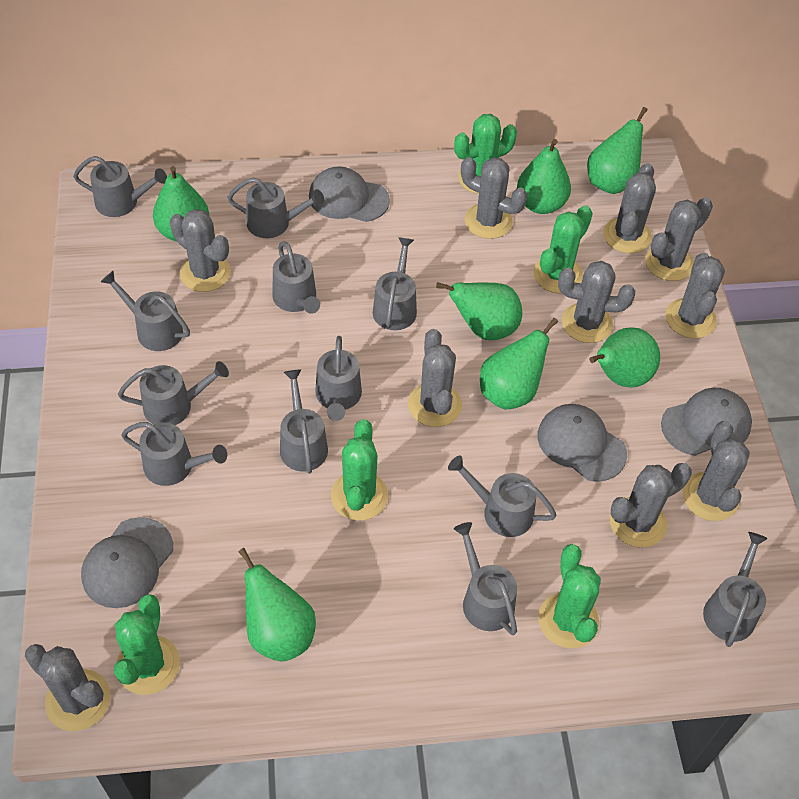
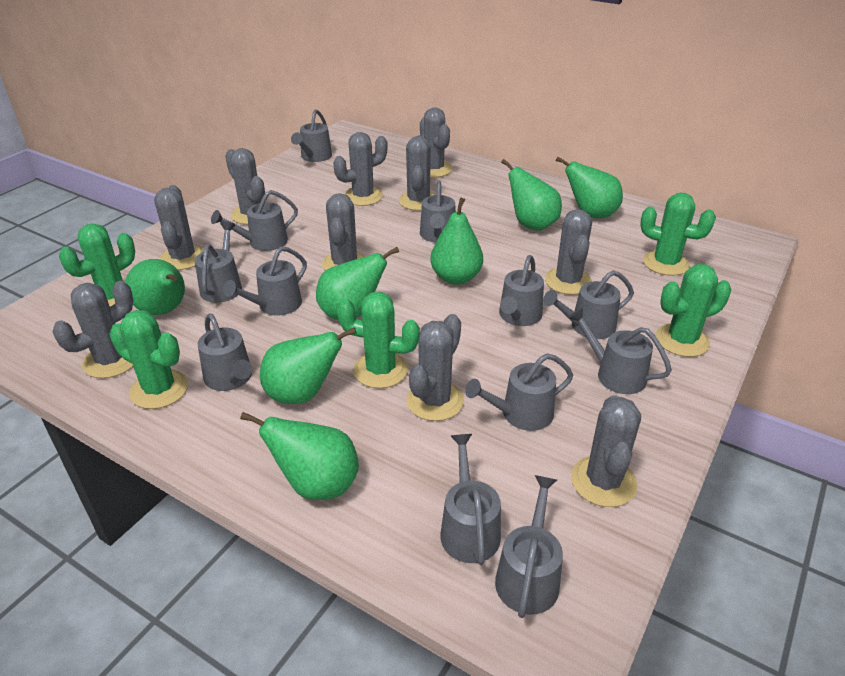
grey cap: [81,517,173,608] [309,166,390,222] [538,404,627,482] [661,388,752,456] = 4 -> none = 0

